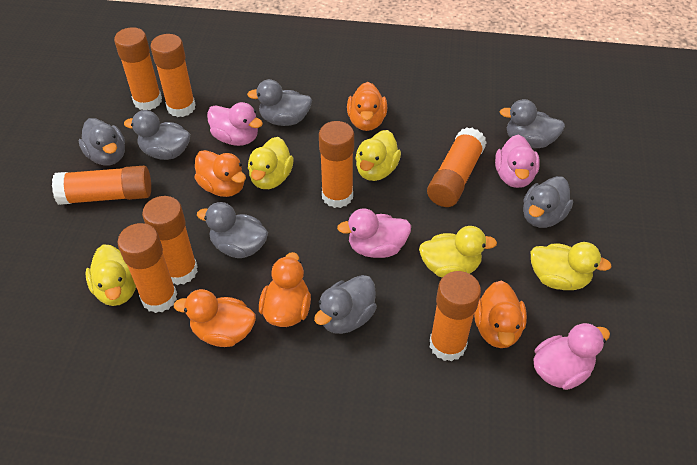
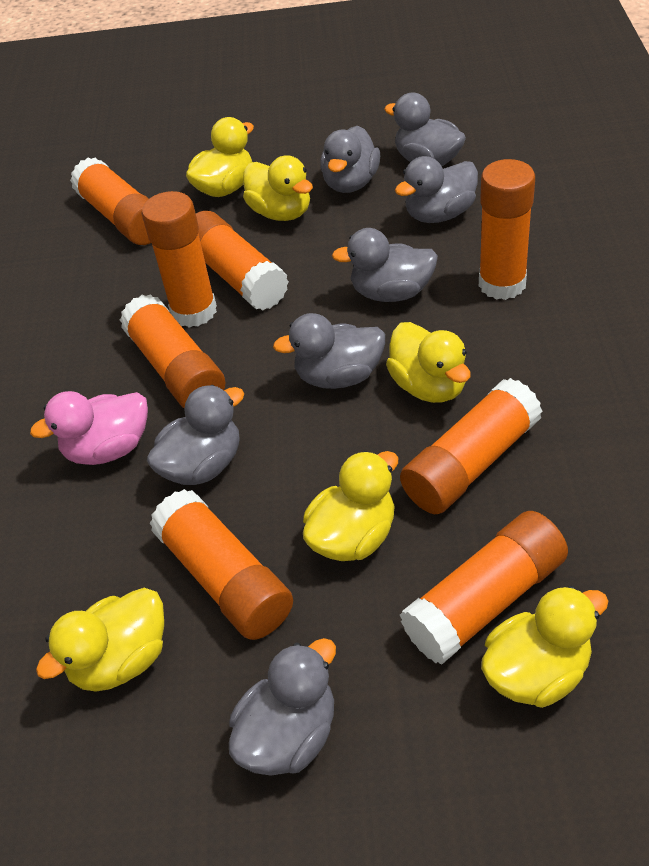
orange duck: [174,289,256,347] [195,150,246,197] [259,252,311,327] [347,82,387,131] [474,281,527,348] = 5 -> none = 0
pink duck: [207,102,263,146] [337,209,411,258] [495,135,540,188] [533,323,610,390] = 4 -> [30,391,148,465] = 1
yellow duck: [85,244,136,306] [248,137,294,189] [355,130,401,181] [419,226,497,278] [531,242,612,290] = 5 -> [36,588,164,692] [186,117,254,197] [243,155,313,221] [303,451,398,561] [386,322,471,403] [481,586,608,708] = 6

